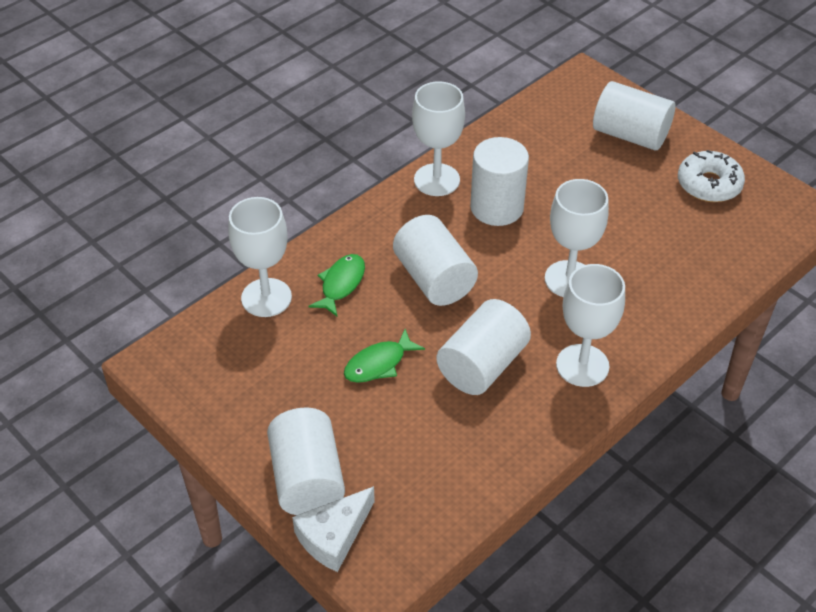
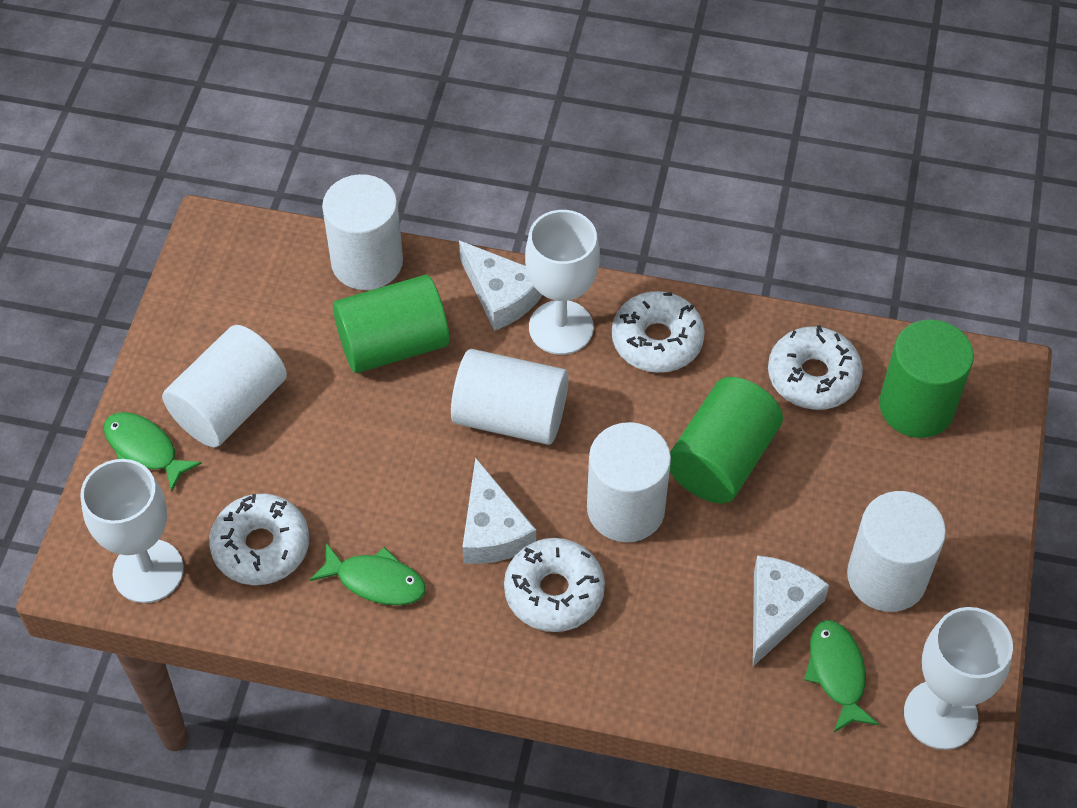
green cylinder: none = 0 -> [333,275,450,373] [670,377,783,504] [879,319,974,438] = 3
green fish: [308,254,365,316] [344,329,425,383] = 2 -> [104,412,202,492] [310,543,426,605] [804,620,879,732] = 3
white cheese: [292,486,375,572] = 1 -> [459,241,542,331] [462,457,536,564] [753,555,829,666] = 3
white donut: [678,150,745,202] = 1 -> [209,494,309,585] [504,538,605,632] [612,291,705,373] [768,325,863,410] = 4
white goblet: [228,197,292,317] [412,81,465,196] [545,179,609,297] [556,264,625,387] = 4 -> [80,459,184,603] [525,210,600,355] [904,607,1013,750] = 3

